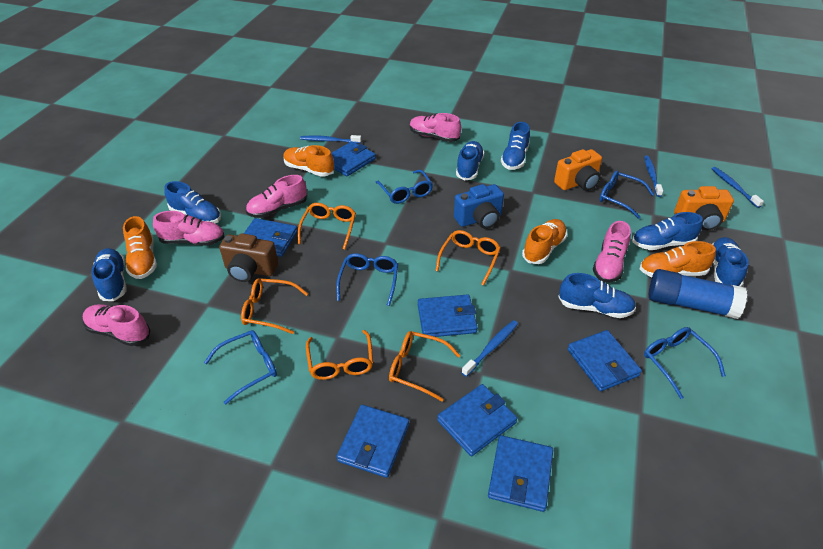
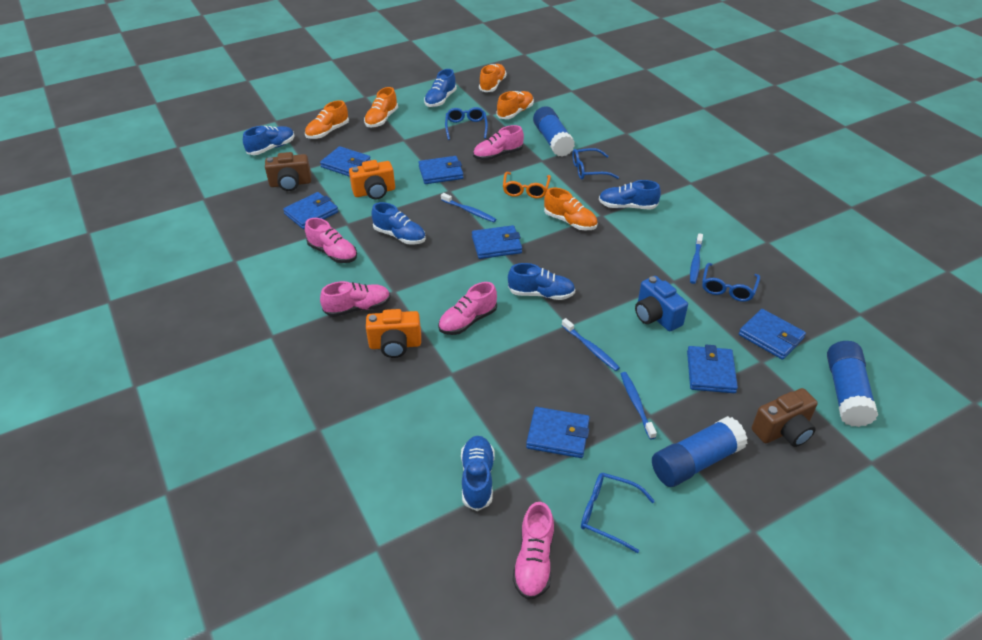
blue glasses: [204,330,277,405] [336,253,398,306] [375,170,433,204] [599,170,654,219] [644,327,726,399] = 5 -> [445,107,488,140] [573,148,619,180] [581,473,655,553] [702,263,760,302] = 4
blue glue stick: [649,269,747,319] = 1 -> [533,106,575,157] [652,416,747,487] [827,341,878,427] = 3
blue shoe: [91,248,127,301] [164,181,221,223] [456,141,484,180] [501,122,530,170] [558,273,636,318] [632,212,703,250] [712,237,749,287] = 7 -> [243,126,295,155] [372,202,426,245] [424,69,457,107] [461,436,494,511] [508,263,575,300] [599,180,661,209] = 6
brown camera: [219,233,278,282] = 1 -> [265,152,311,191] [752,388,818,447] = 2
orange glasses: [241,278,308,334] [298,203,356,250] [306,330,373,380] [389,331,461,401] [435,230,501,286] = 5 -> [503,172,551,198] = 1
orange shoe: [123,216,157,279] [283,145,334,177] [522,219,567,264] [640,241,716,277] = 4 -> [305,100,349,139] [364,87,398,127] [479,64,507,92] [497,91,534,119] [544,188,598,231] = 5

